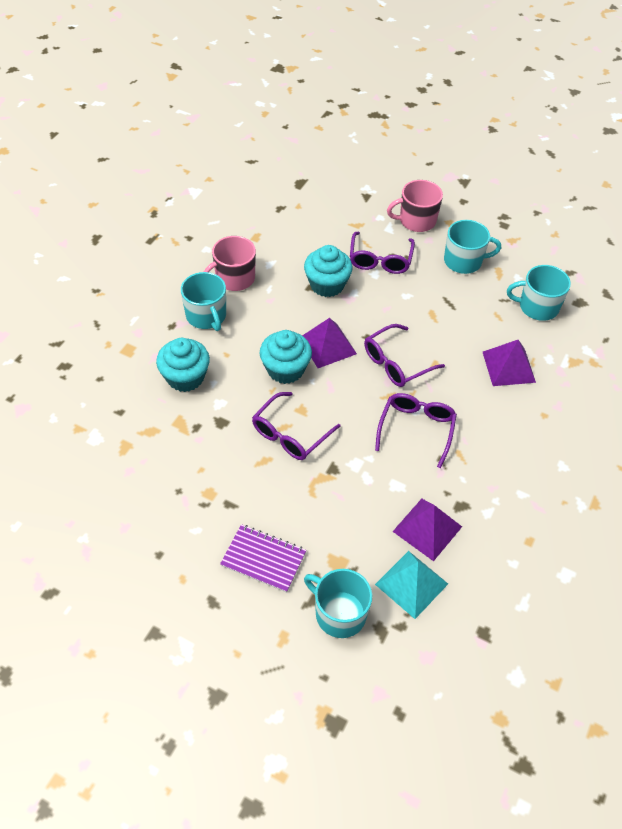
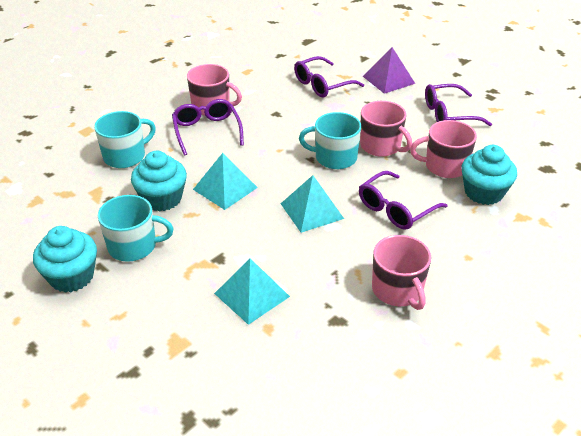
pink mug: [204,236,256,291] [387,180,443,232] = 2 -> [187,64,242,115] [360,101,412,157] [372,235,431,310] [410,120,477,178] = 4
purple notebook: [220,524,306,593] = 1 -> none = 0
purple pyramid: [302,318,357,368] [392,499,462,561] [483,340,536,386] = 3 -> [363,47,415,94] = 1
turquoise mug: [181,272,226,331] [304,569,372,638] [444,220,501,274] [507,265,571,321] = 4 -> [94,111,156,168] [98,195,174,262] [299,112,361,169] = 3
turquoise pyramid: [375,551,448,619] = 1 -> [193,153,258,210] [214,259,290,325] [281,175,344,233] = 3

